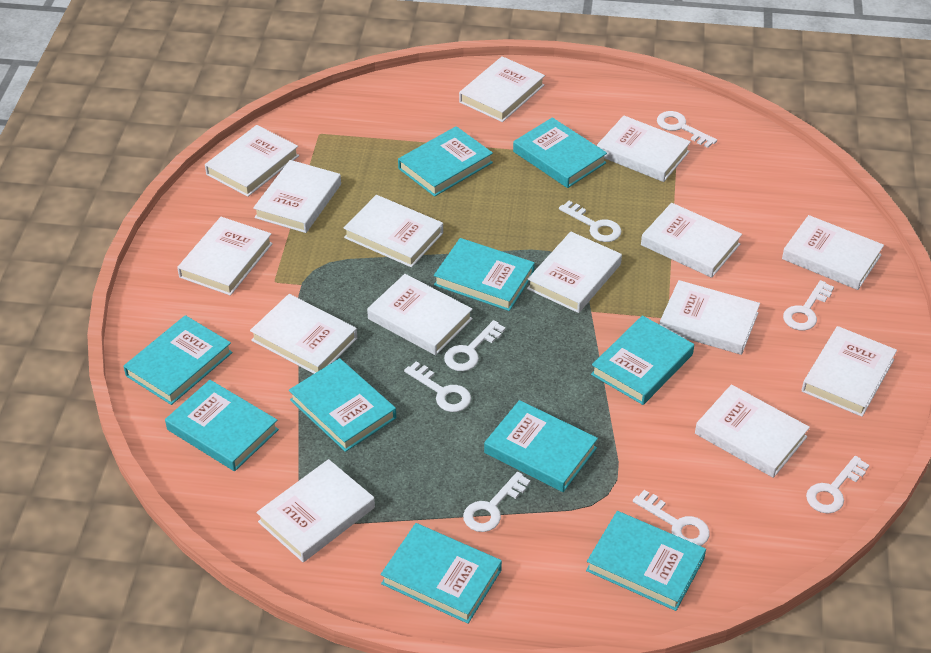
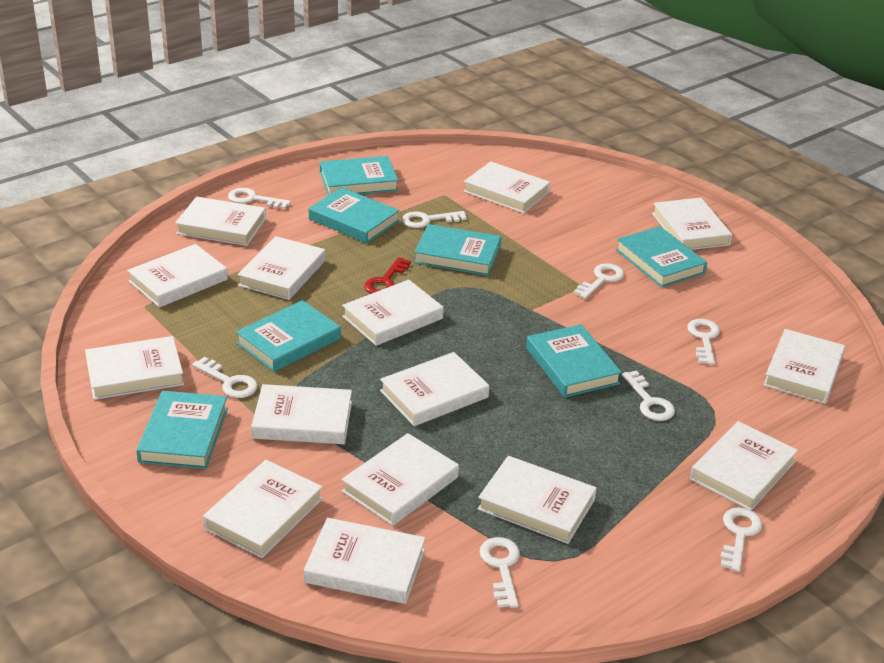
red key: none = 0 -> [364,257,411,294] = 1
turquoise book: [124,315,233,405] [165,380,279,471] [289,358,396,452] [381,523,502,624] [398,126,493,197] [434,238,535,311] [484,400,598,492] [513,117,607,188] [586,511,706,611] [591,315,694,405] = 10 -> [136,391,228,469] [236,300,341,372] [309,187,399,243] [320,156,399,195] [414,224,501,276] [526,324,622,397] [616,226,707,287] = 7

